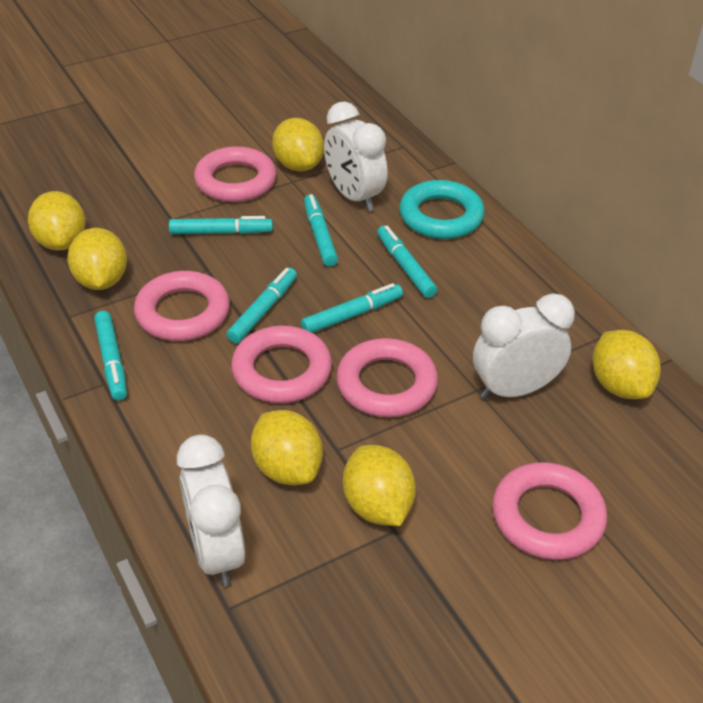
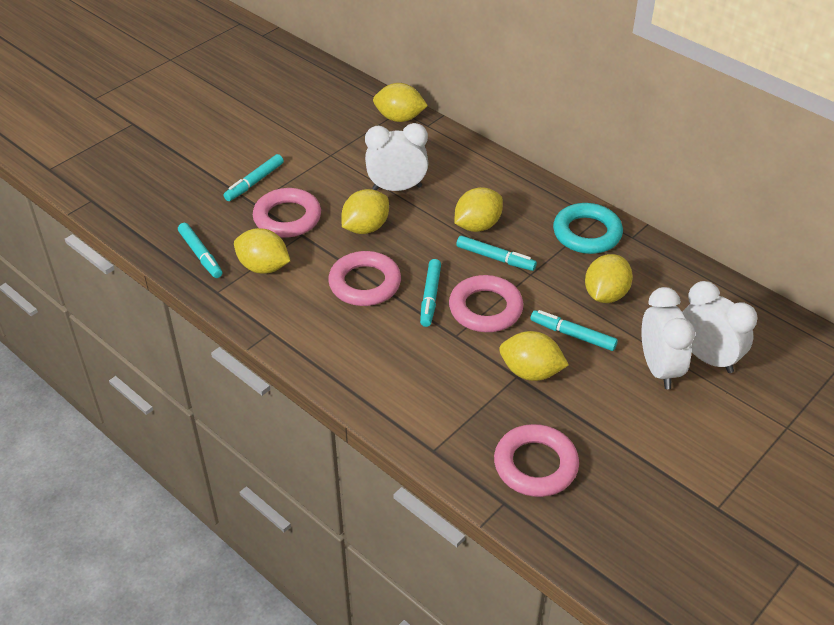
pink ring: [134,271,230,341] [194,146,277,202] [231,326,332,403] [336,338,438,418] [492,462,607,560] = 5 -> [253,188,321,238] [328,251,401,306] [449,275,523,332] [494,424,579,497] = 4
turquoise marker: [94,311,127,401] [169,216,273,234] [226,268,297,343] [301,283,403,333] [304,194,338,266] [377,226,437,298] = 6 -> [178,223,223,278] [224,154,284,201] [420,259,441,327] [456,236,537,271] [530,310,618,351] = 5

